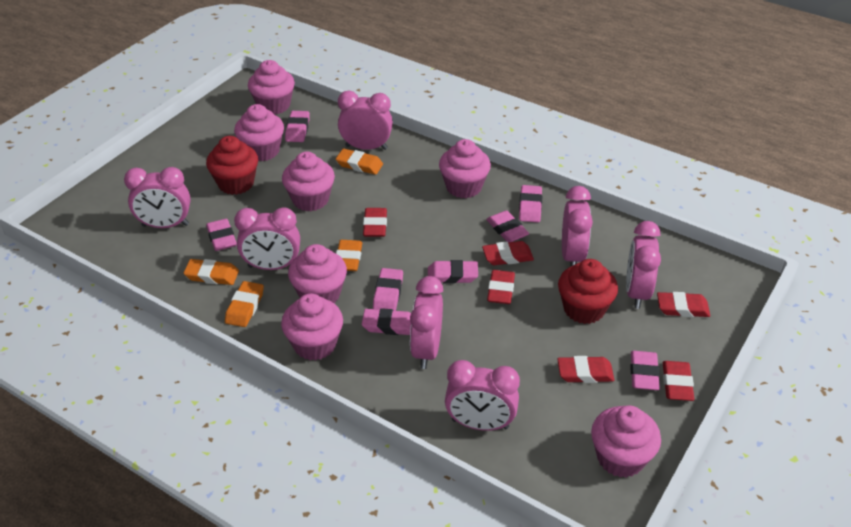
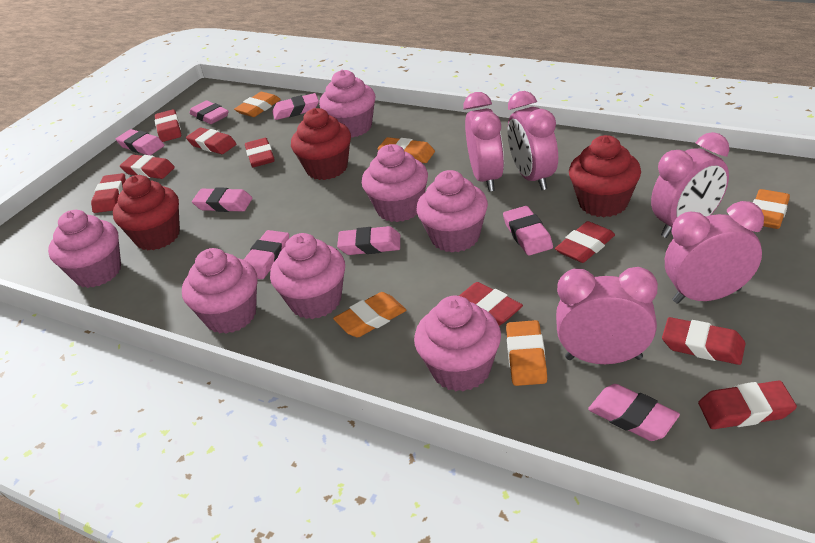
orange eraser: [184,259,239,285] [225,281,264,327] [336,149,383,175] [336,240,362,271] = 4 -> [234,92,281,117] [333,292,406,338] [378,137,435,163] [506,320,547,386] [753,189,790,229] = 5
pink clock: [124,167,191,228] [234,207,300,270] [338,91,393,150] [410,276,443,369] [445,360,520,431] [562,186,593,266] [626,221,661,309] = 7 -> [463,92,504,192] [508,91,558,190] [556,267,658,364] [651,132,729,238] [665,201,764,304] = 5
red cupcake: [206,136,258,195] [558,259,618,324] = 2 -> [113,175,180,250] [291,108,351,180] [569,135,641,217] = 3
red eraser: [363,208,387,237] [482,241,534,265] [487,270,515,304] [557,356,614,383] [657,292,710,317] [663,361,694,401] = 6 -> [91,173,126,213] [120,155,175,179] [155,109,181,142] [186,127,236,154] [245,138,275,167] [459,282,523,326] [555,221,615,263] [662,317,746,365] [698,380,797,429] = 9

